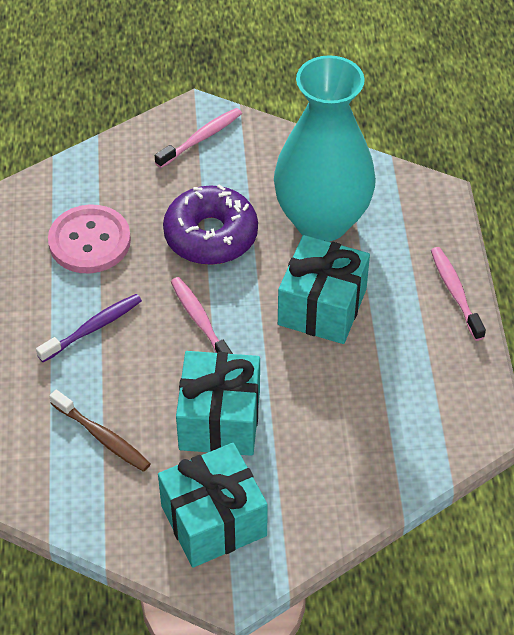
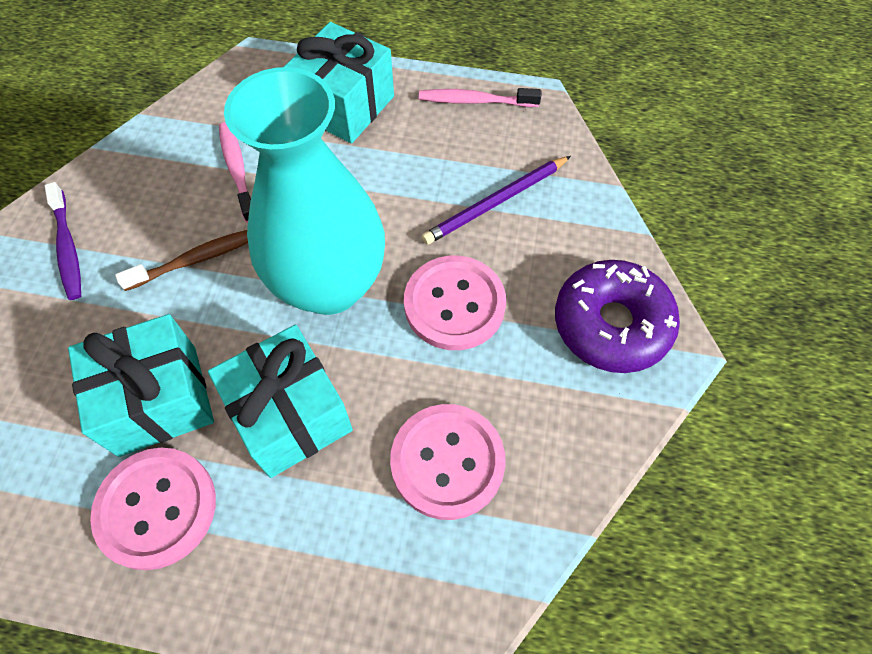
pink button: [48,205,131,273] = 1 -> [90,448,216,570] [390,404,506,520] [404,256,506,350] = 3
pink toothbrush: [155,108,242,168] [171,277,233,354] [431,247,486,341] = 3 -> [219,122,251,223] [419,88,541,107] = 2
purple pencil: none = 0 -> [421,156,571,245] = 1

